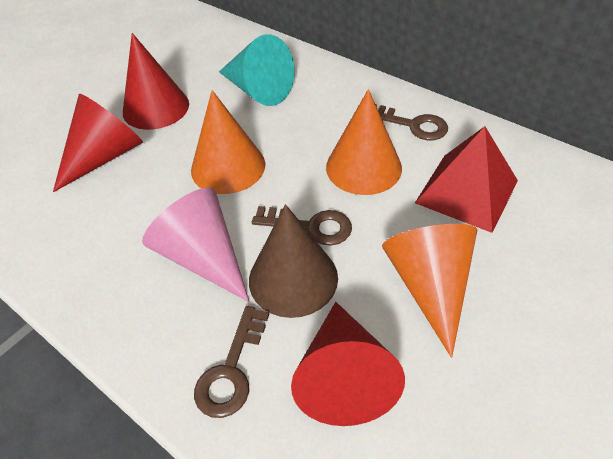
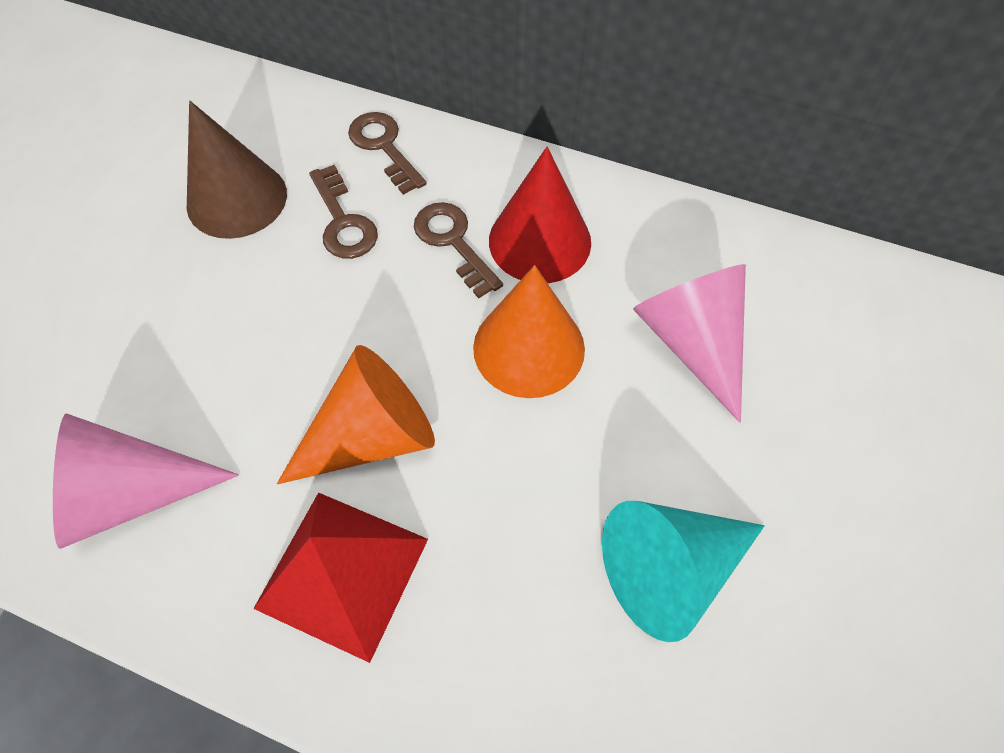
orange cone: [191,90,265,194] [326,89,402,195] [382,224,477,358] = 3 -> [277,345,435,484] [473,265,585,398] = 2
pink cone: [142,187,249,302] = 1 -> [53,414,239,549] [633,264,746,423] = 2
red cone: [53,94,143,192] [123,33,189,130] [291,302,405,426] = 3 -> [489,147,591,283] = 1

